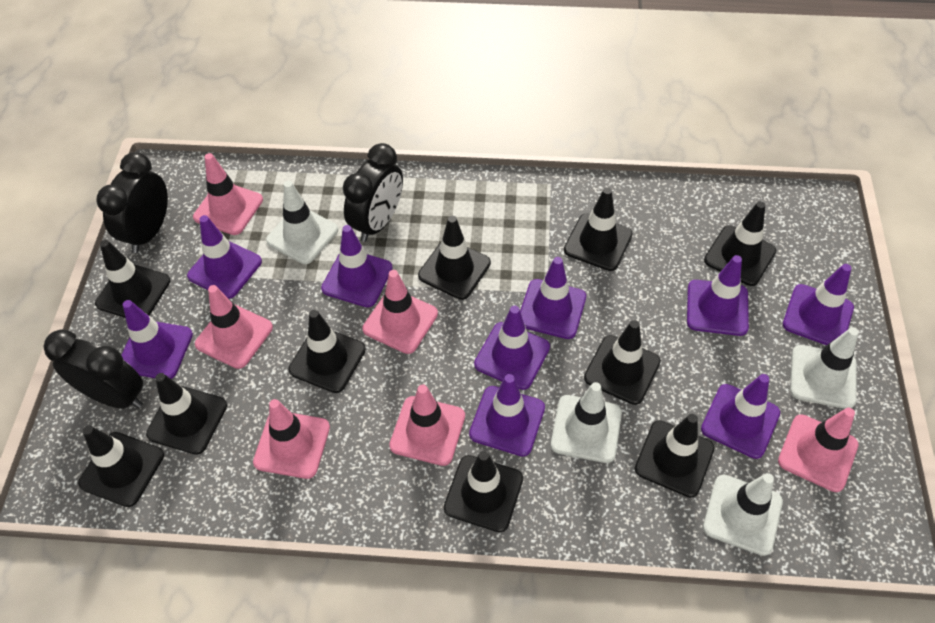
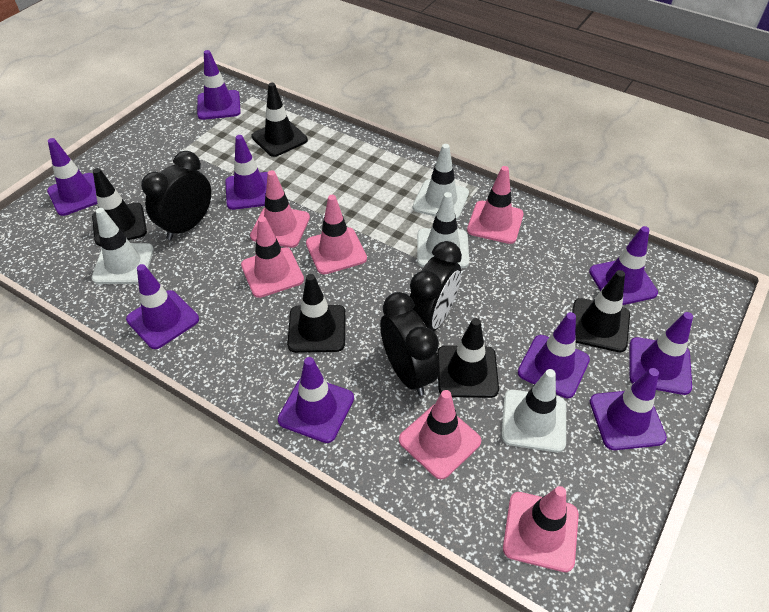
black traffic cone: [78,425,164,507] [95,240,170,318] [146,373,227,455] [289,310,366,393] [418,216,491,300] [444,451,523,532] [564,188,633,271] [584,320,661,405] [635,414,715,498] [704,201,777,286] = 10 -> [92,168,147,246] [251,83,308,157] [287,274,346,353] [437,318,499,398] [572,270,630,352] = 5

